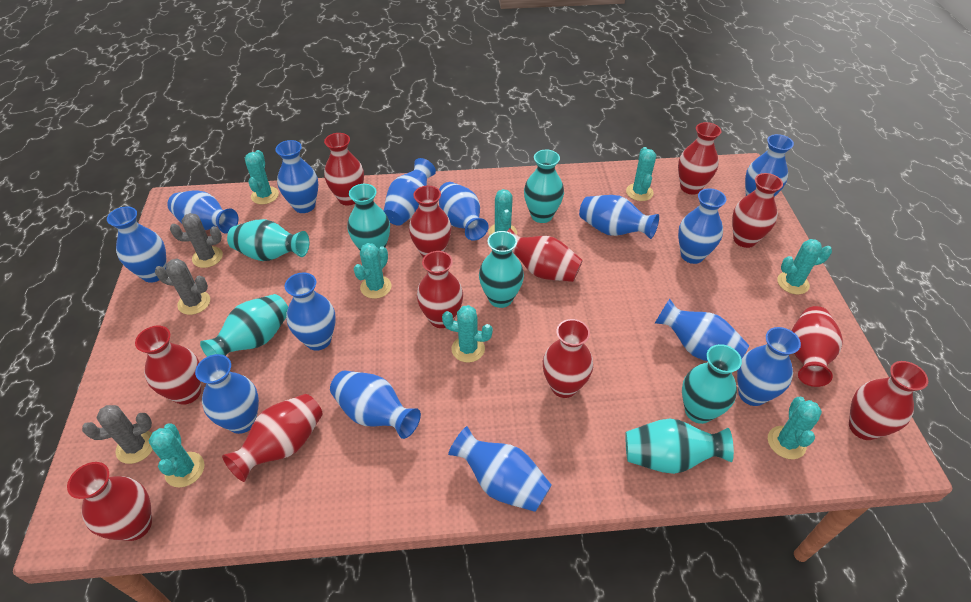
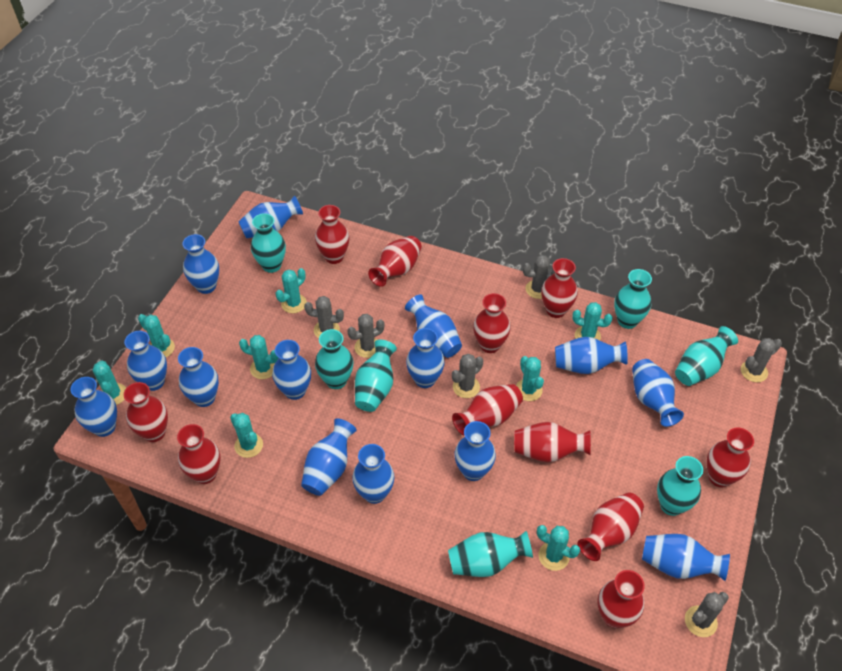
grey cactus: [82,405,153,464] [155,259,210,315] [170,213,223,268] = 3 -> [304,296,344,338] [347,314,384,358] [452,354,483,398] [523,255,555,299] [685,592,729,637] [741,338,782,382] = 6
red vase: [67,462,152,541] [135,326,201,405] [222,394,323,482] [324,133,364,206] [409,186,451,258] [417,251,463,328] [507,228,583,282] [543,319,593,398] [678,122,721,195] [732,173,783,248] [791,306,843,387] [849,361,928,440] = 12 -> [124,382,168,442] [177,424,221,484] [315,205,349,264] [368,236,422,287] [452,384,523,435] [473,293,511,353] [514,422,591,462] [541,258,578,318] [578,492,644,561] [597,570,645,628] [707,427,754,487] = 11

